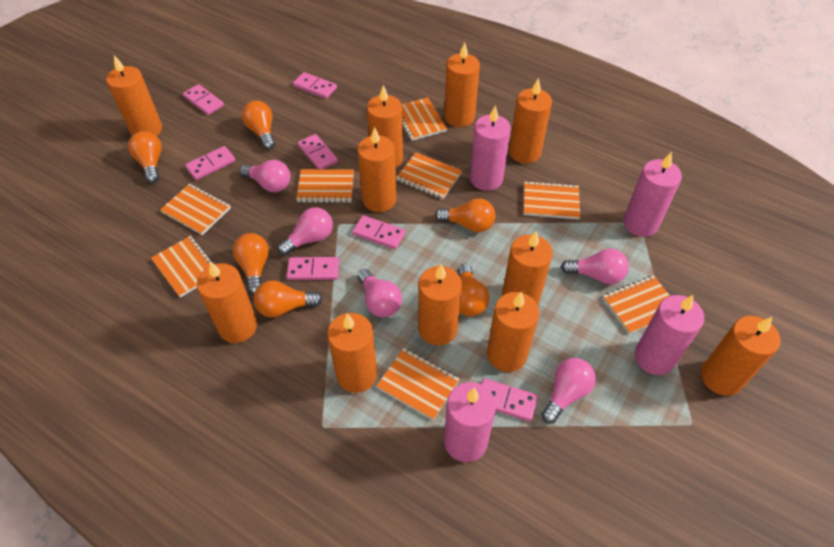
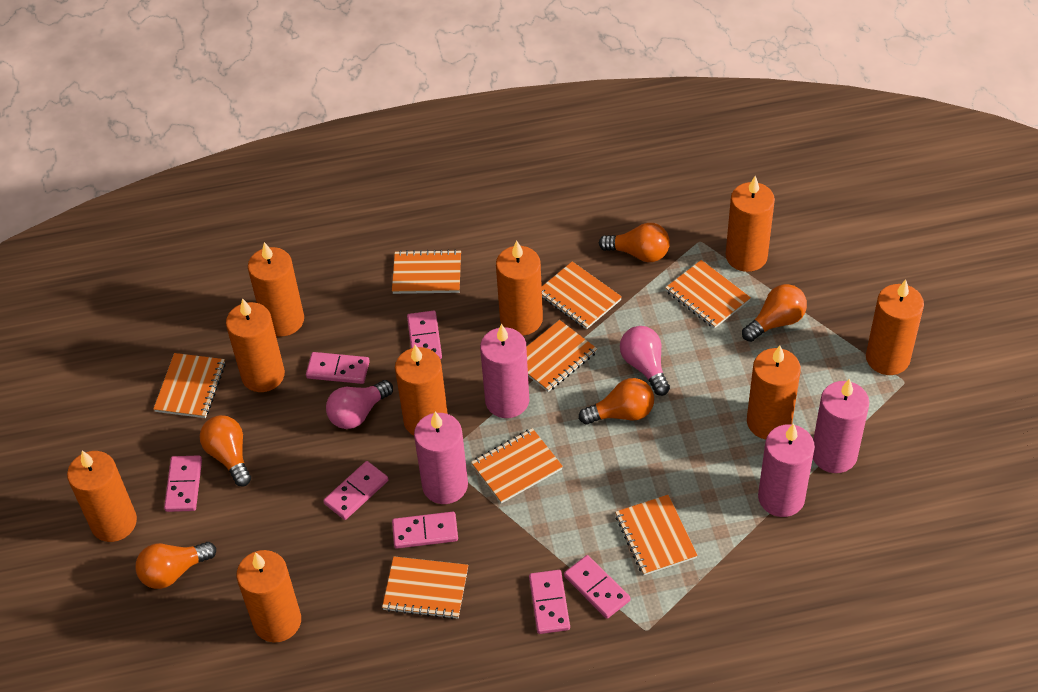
orange candle: [106,55,162,136] [197,261,257,343] [327,313,377,393] [357,127,397,212] [367,85,403,168] [418,264,462,345] [444,42,480,127] [487,292,539,372] [502,231,552,306] [509,78,552,163] [701,316,780,396] = 11 -> [67,450,137,542] [226,298,285,392] [236,550,301,642] [248,242,304,336] [395,345,448,435] [496,241,543,336] [726,176,775,272] [747,346,801,440] [866,280,924,375] = 9
orange light bulb: [128,131,162,183] [233,233,269,295] [242,101,275,150] [253,281,323,317] [435,198,495,232] [458,264,490,316] = 6 -> [135,542,216,589] [200,415,251,487] [579,378,654,425] [599,223,670,262] [742,284,807,342] = 5
pink light bulb: [240,160,290,192] [278,207,333,256] [357,269,402,317] [541,358,596,424] [561,249,629,284] = 5 -> [326,380,393,429] [620,326,670,396] = 2

